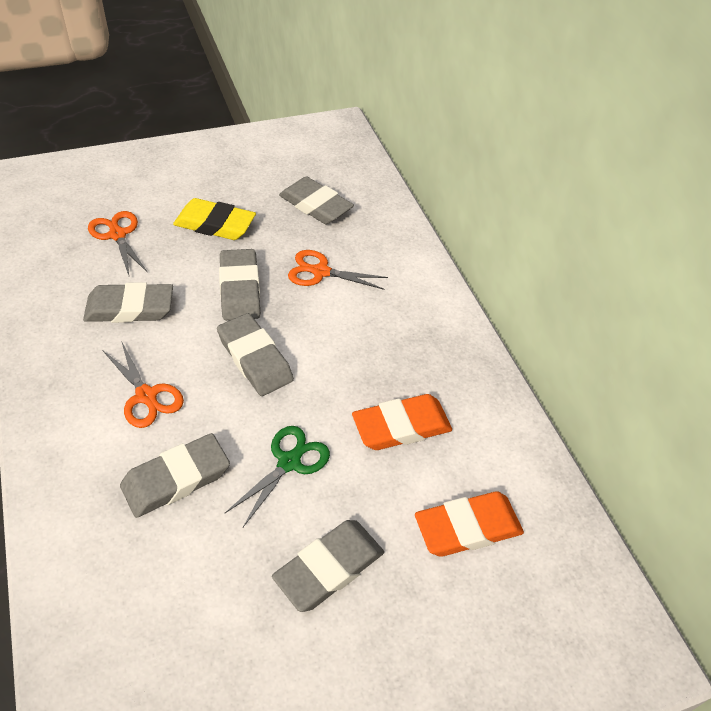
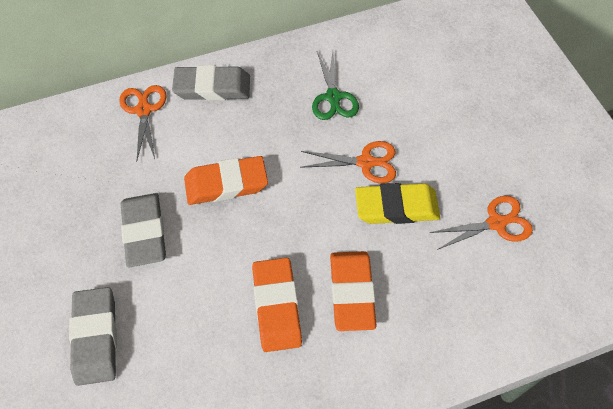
grey eraser: [83,282,173,323] [120,433,230,518] [217,313,294,396] [219,249,260,321] [272,520,384,612] [279,176,354,224] = 6 -> [69,287,117,386] [121,193,166,267] [172,65,250,101] = 3
orange eraser: [352,394,452,450] [415,491,524,557] = 2 -> [184,156,268,205] [252,258,302,352] [330,251,377,331] = 3

